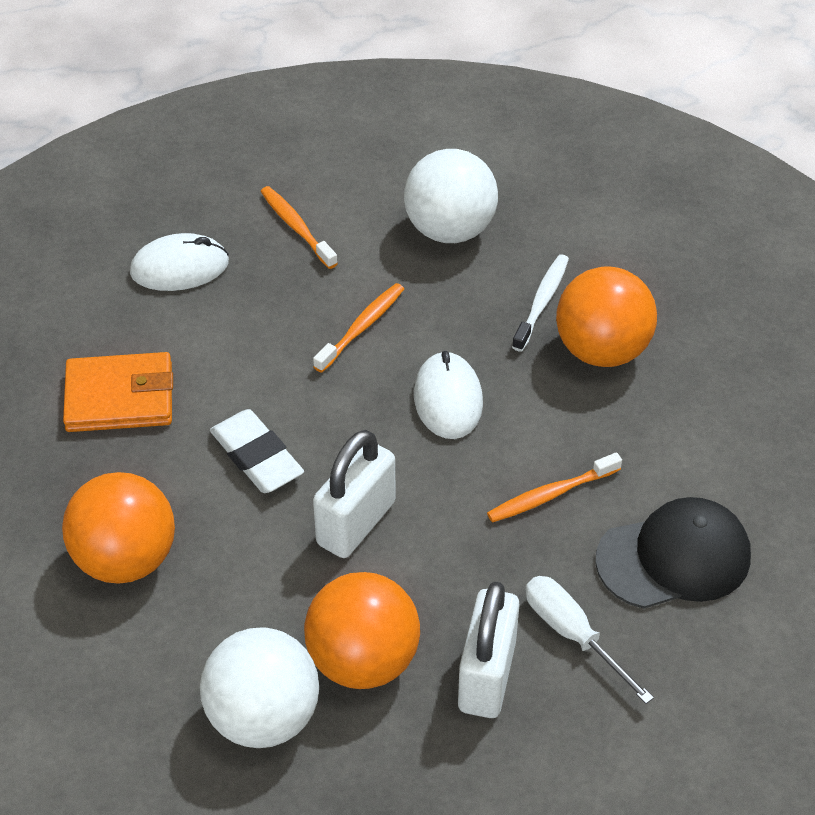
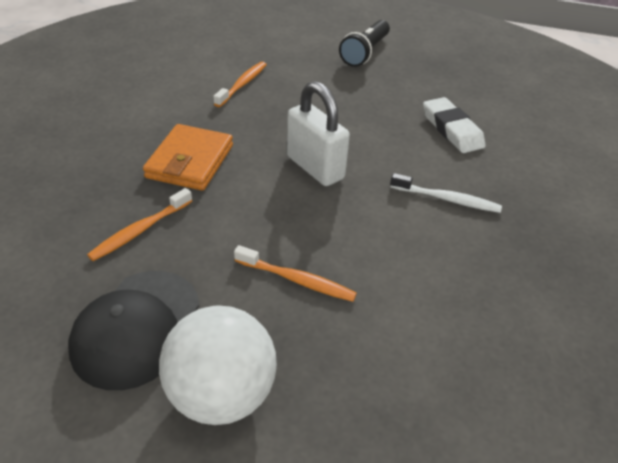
black flashlight: none = 0 -> [339,20,390,67] = 1
orange ball: [62,472,175,584] [304,572,420,689] [556,266,657,367] = 3 -> none = 0
white ball: [200,627,319,748] [404,149,498,243] = 2 -> [159,305,277,425] = 1
white mouse: [130,233,229,291] [414,351,483,439] = 2 -> none = 0
white padlock: [313,430,396,558] [458,582,520,718] = 2 -> [287,81,350,186] = 1
white screwdriver: [526,576,654,704] = 1 -> none = 0

